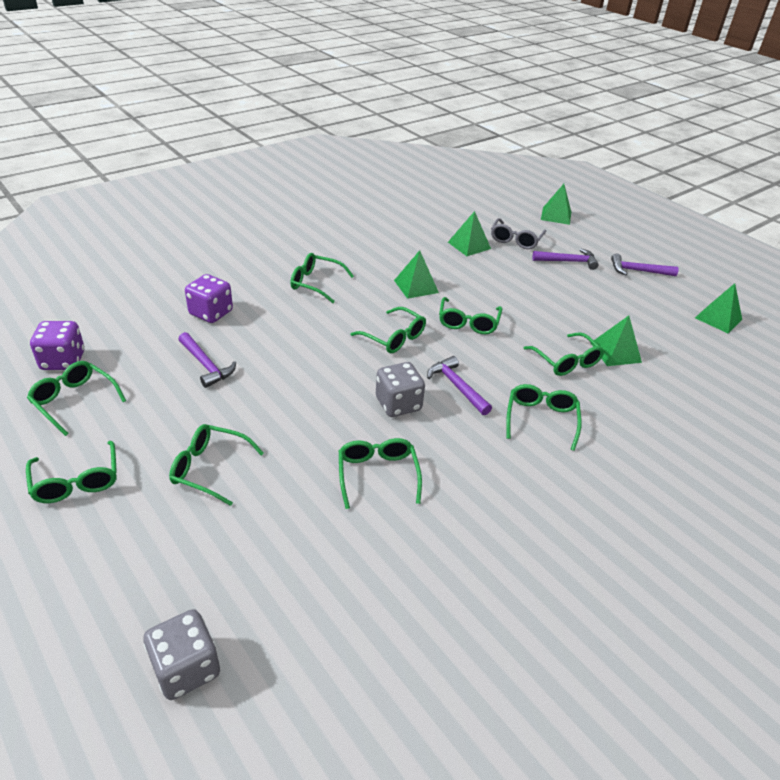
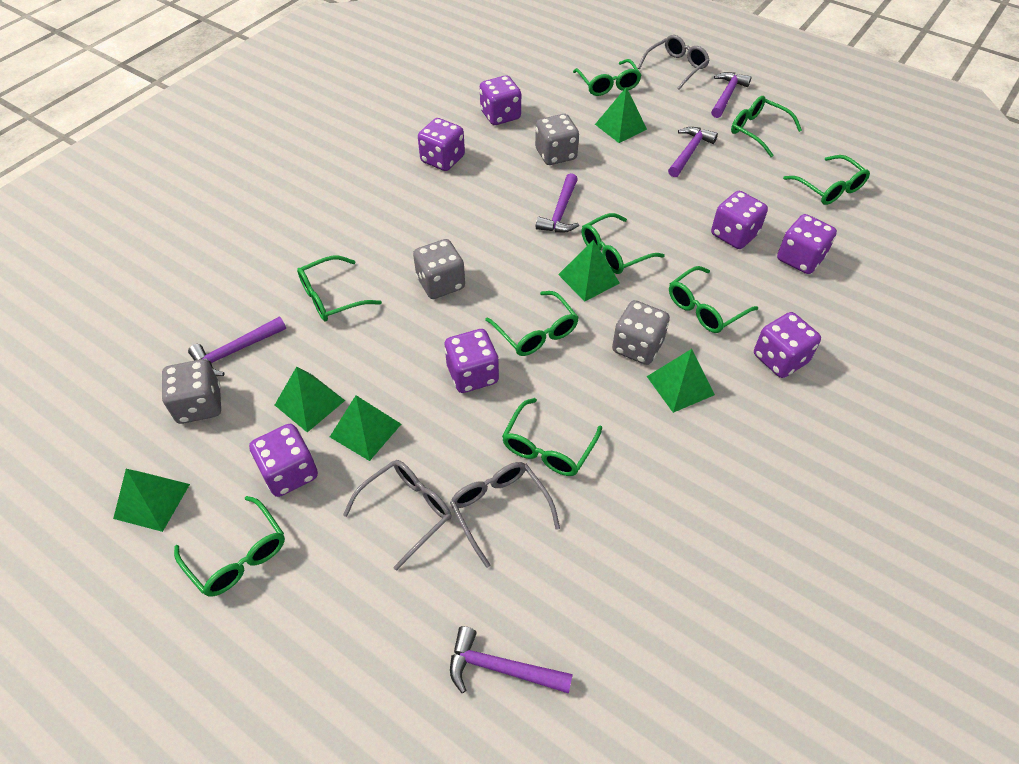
green pyramid: [394,250,439,299] [448,211,491,256] [541,184,571,225] [591,316,642,366] [695,283,742,333] = 5 -> [113,469,190,532] [275,367,345,432] [330,395,401,461] [558,240,620,302] [595,87,647,143] [647,349,715,413] = 6
grey dice: [144,609,220,700] [376,362,425,417] = 2 -> [162,359,221,424] [413,239,465,299] [535,114,579,165] [612,300,670,365] = 4
grey glasses: [491,218,546,249] = 1 -> [343,460,451,571] [450,462,560,568] [638,35,710,90] = 3
purple dice: [30,321,85,370] [185,274,233,323] = 2 -> [249,424,318,497] [418,118,465,171] [445,329,499,393] [480,75,521,125] [711,191,768,249] [754,312,821,378] [777,214,837,274] = 7
purple hammer: [178,332,236,388] [427,356,492,415] [532,249,599,270] [611,254,679,276] = 4 -> [188,316,286,376] [450,626,573,694] [536,173,579,233] [668,127,718,177] [711,72,752,118] = 5

